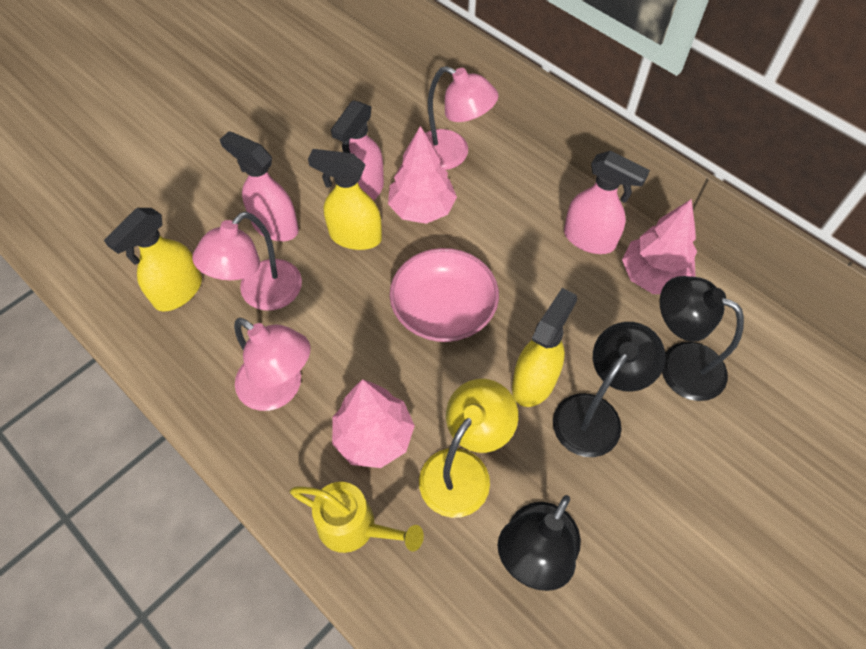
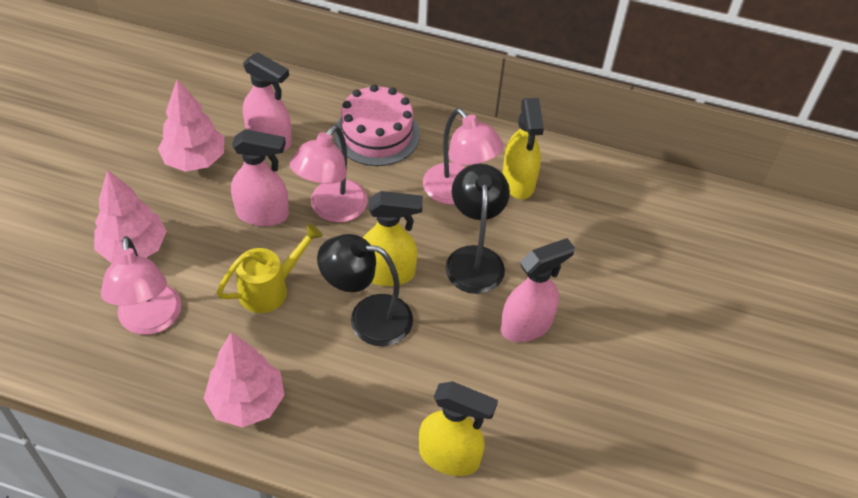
black lamp: [497,495,581,591] [553,322,665,457] [660,276,744,401] = 3 -> [317,234,413,346] [445,164,510,294] = 2
pink bowl: [390,248,499,342] = 1 -> none = 0
pink cake: none = 0 -> [334,84,420,166] = 1
yellow lamp: [419,379,518,518] = 1 -> none = 0

